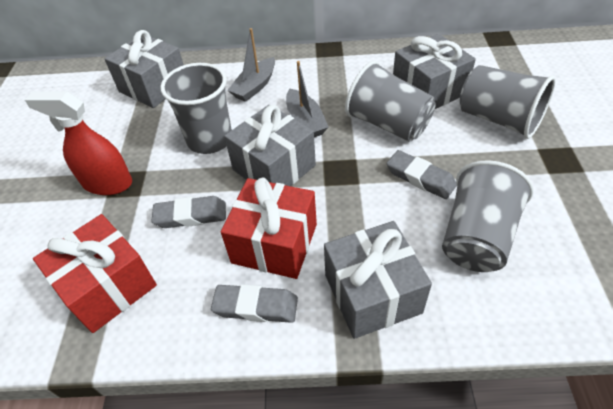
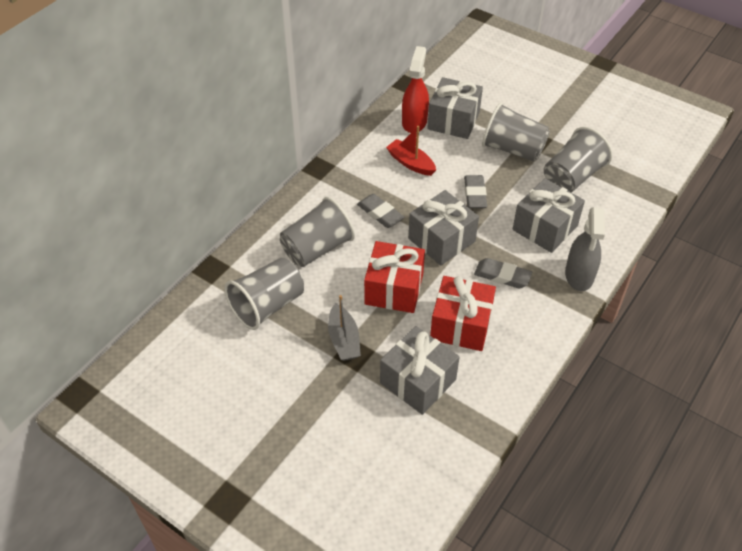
grey boat: [227,28,275,102] [286,61,328,137] = 2 -> [328,295,361,361] = 1
grey spray bottle: none = 0 -> [565,207,605,291] = 1
red boat: none = 0 -> [386,126,436,176] = 1

